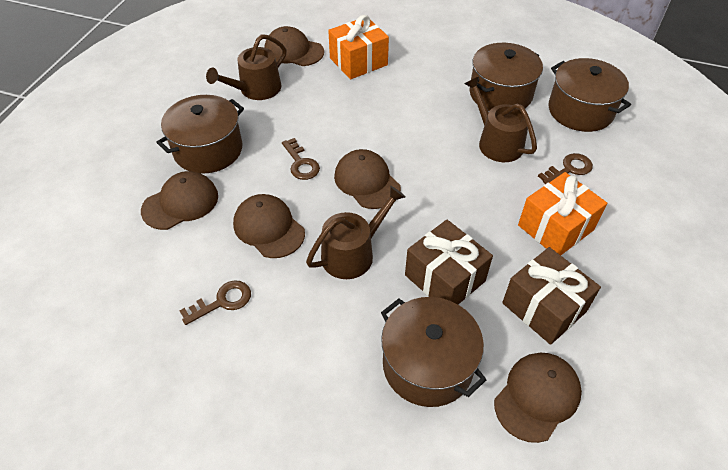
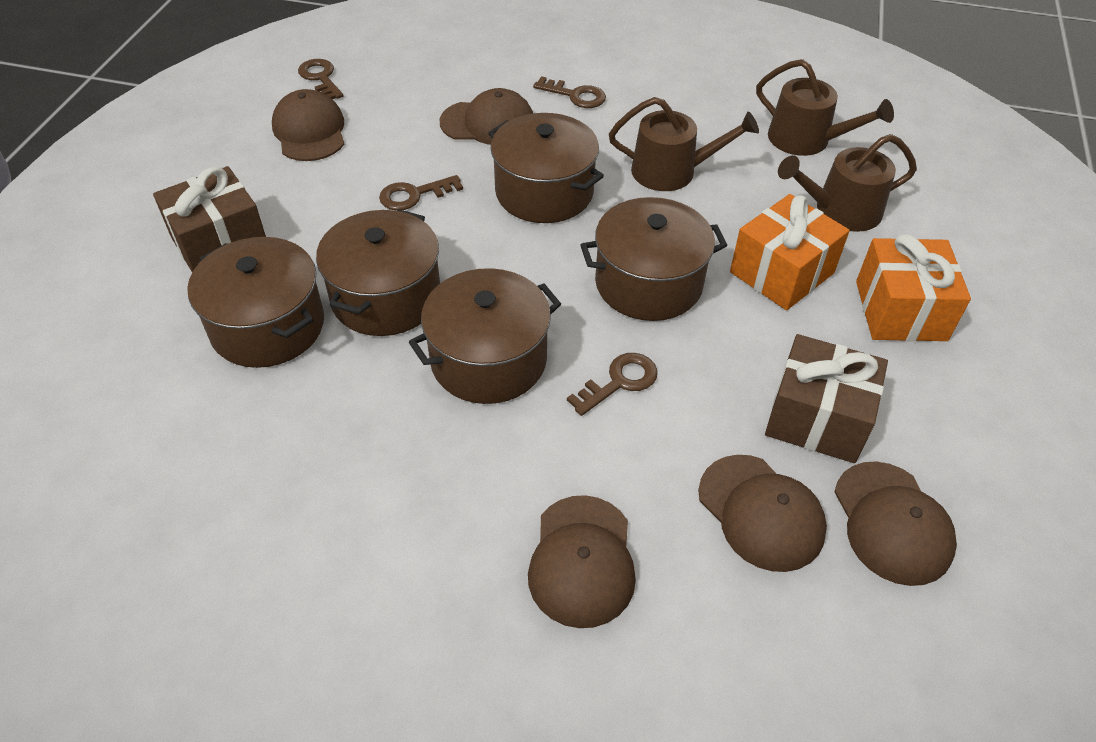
brown key: [180,280,251,325] [282,138,320,180] [538,153,593,184] = 3 -> [298,59,343,99] [379,175,463,211] [533,76,606,108] [567,353,658,416] = 4
brown pot: [156,95,244,174] [381,297,486,407] [469,43,543,111] [548,58,631,132] = 4 -> [187,237,324,368] [316,209,440,336] [409,268,561,404] [488,113,604,223] [580,197,727,321] = 5

